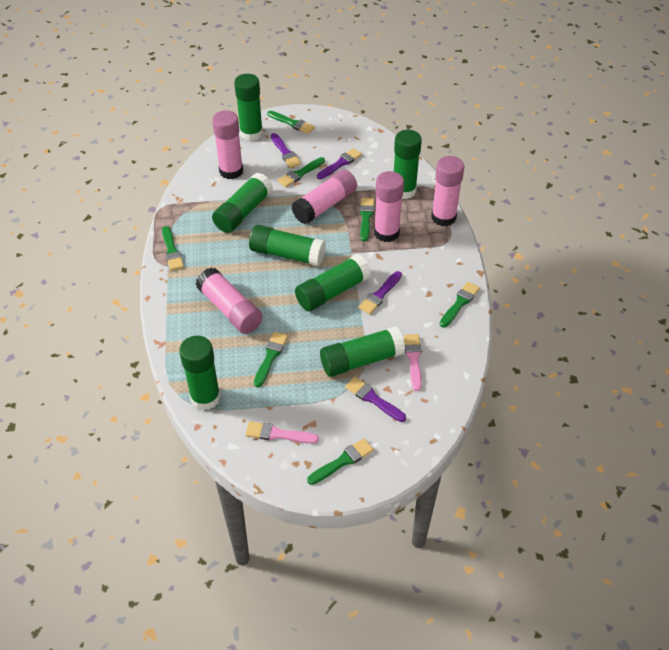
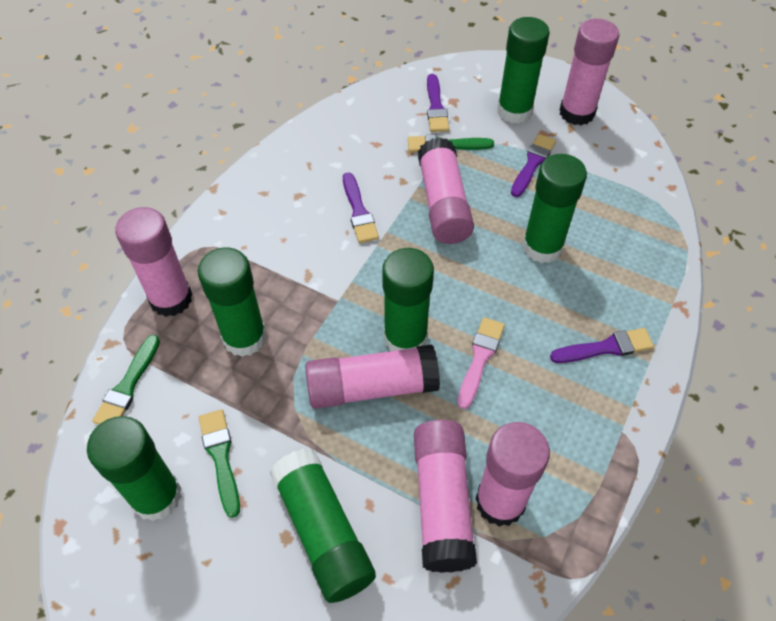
green brush: [162,226,184,270] [254,332,288,387] [267,111,315,134] [278,157,325,187] [307,438,374,485] [360,198,374,241] [440,282,480,328] = 7 -> [92,335,160,425] [199,409,240,518] [408,135,494,152] = 3
green glue stick: [179,336,221,410] [212,173,273,233] [234,74,263,141] [249,225,326,266] [295,254,371,311] [320,326,405,377] [394,130,422,199] = 7 -> [87,416,182,521] [198,247,267,357] [270,448,376,603] [382,248,434,351] [497,17,550,124] [522,154,587,263] = 6
pink brush: [245,421,319,444] [404,334,422,391] = 2 -> [457,317,505,409] = 1
pink glue stick: [196,267,263,334] [212,110,243,179] [291,169,357,224] [374,171,404,242] [431,156,464,226] = 5 -> [115,207,193,317] [305,344,440,409] [414,420,477,573] [418,137,474,244] [476,422,550,527] [559,19,619,125] = 6

